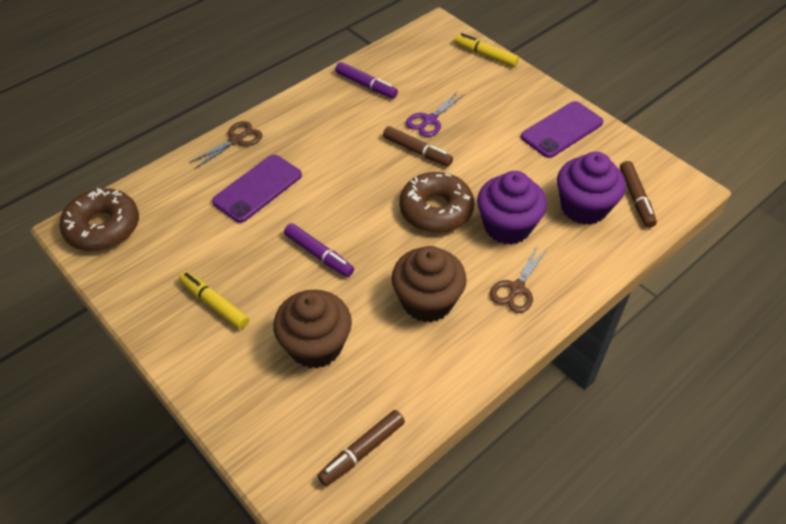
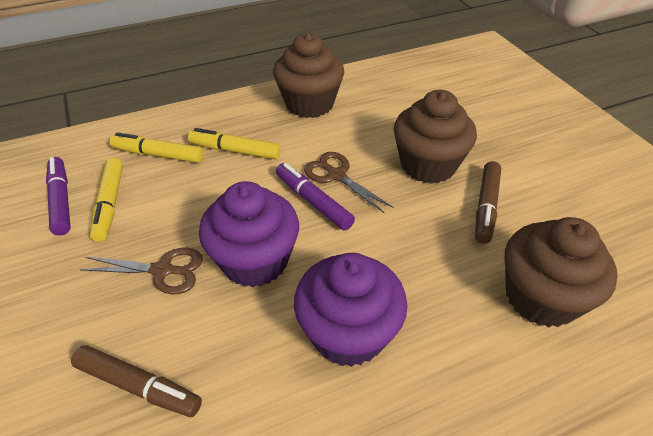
brown cupcake: [273,290,352,369] [392,246,467,322] = 2 -> [273,32,344,118] [394,90,477,184] [505,217,618,327] = 3
brown donut: [59,188,139,251] [399,172,474,233] = 2 -> none = 0
brown marker: [317,410,405,486] [383,126,453,167] [620,161,657,228] = 3 -> [71,345,202,417] [475,161,501,244] = 2
purple phone: [212,154,302,223] [521,101,603,158] = 2 -> none = 0
purple scissors: [406,91,465,137] = 1 -> none = 0
yellow marker: [179,271,249,329] [454,33,519,67] = 2 -> [90,158,123,242] [110,132,203,163] [188,128,281,159] = 3

